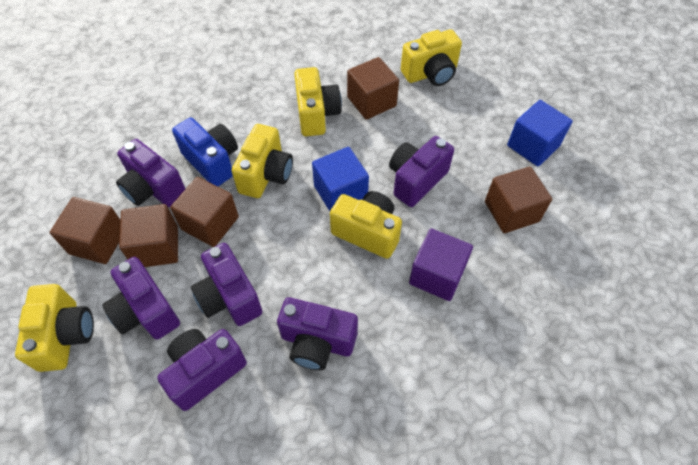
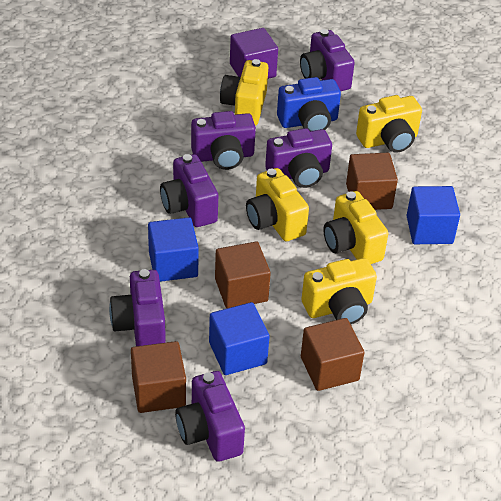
blue cube: [312,147,369,211] [507,100,573,166] = 2 -> [148,217,199,282] [209,302,270,375] [407,186,460,244] = 3
brown cube: [50,197,120,264] [119,204,178,267] [170,177,239,247] [347,57,399,120] [485,166,552,233] = 5 -> [131,341,186,413] [215,241,271,309] [301,318,364,391] [346,153,398,210] = 4

